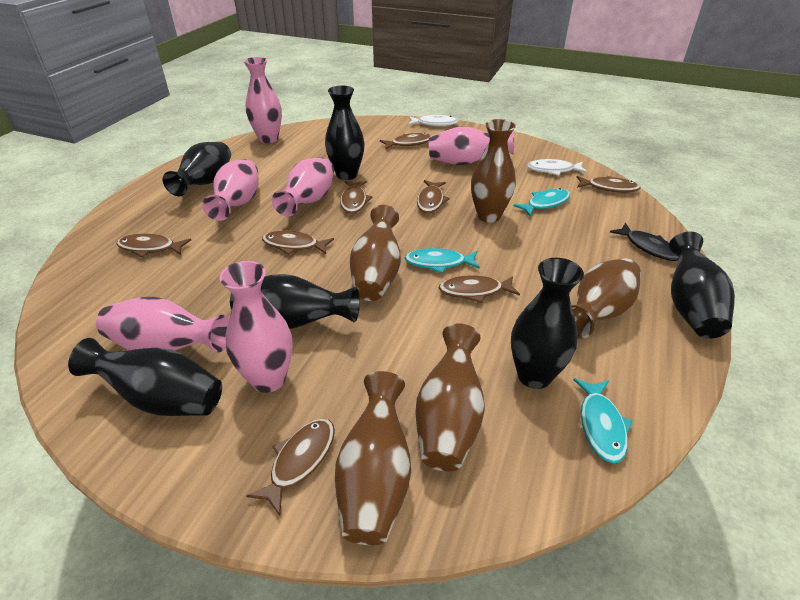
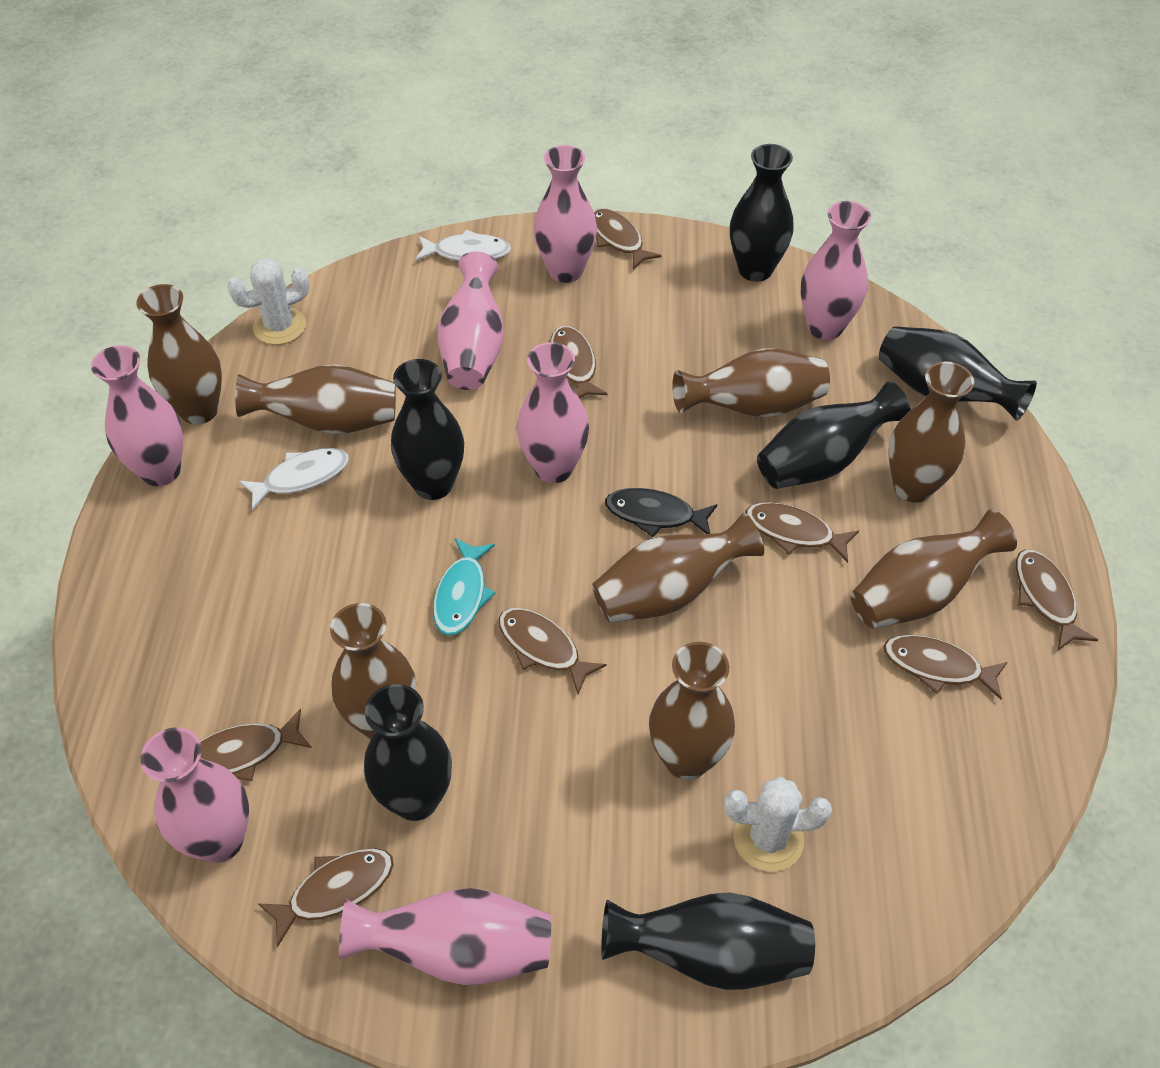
brown vase: [335,371,411,545] [350,205,401,301] [416,323,485,471] [471,119,516,223] [571,258,641,339] = 5 -> [136,284,222,425] [235,364,396,434] [330,603,416,739] [592,513,764,622] [649,642,735,780] [672,348,830,417] [850,510,1017,629] [888,361,974,503] = 8
pink vase: [96,297,229,352] [202,159,259,221] [220,261,293,393] [244,57,282,143] [272,157,334,216] [429,126,514,165] = 6 -> [91,345,183,486] [140,727,249,863] [339,888,551,985] [438,251,504,390] [517,342,589,483] [534,145,597,283] [801,201,871,340] = 7
turquoise fish: [405,248,480,273] [514,188,570,216] [574,379,632,464] = 3 -> [433,538,495,636] = 1
white cactus: none = 0 -> [227,258,309,345] [724,777,832,872] = 2

